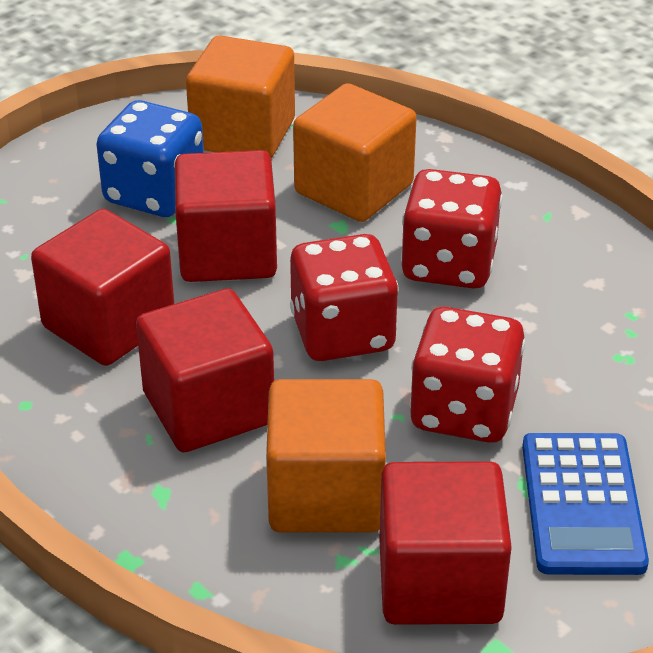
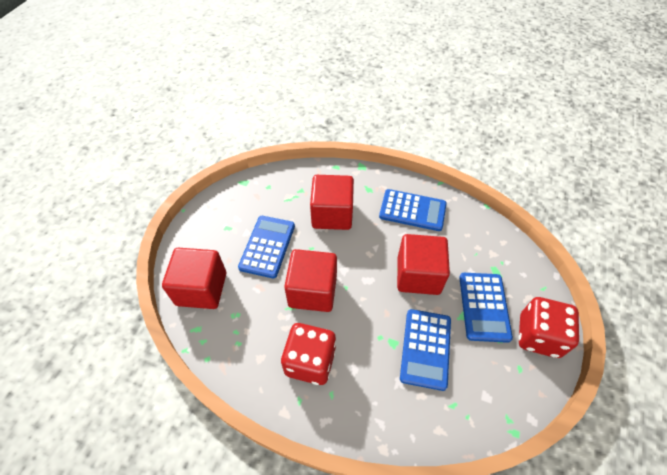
blue calculator: [522,433,649,575] = 1 -> [238,216,295,278] [379,189,447,231] [400,309,451,391] [459,273,513,343] = 4
blue dice: [96,100,204,217] = 1 -> none = 0
orange cube: [186,35,295,158] [266,379,386,533] [293,83,417,222] = 3 -> none = 0
red dice: [290,234,399,361] [401,169,502,289] [409,307,525,443] = 3 -> [281,323,336,385] [518,297,579,358] = 2

